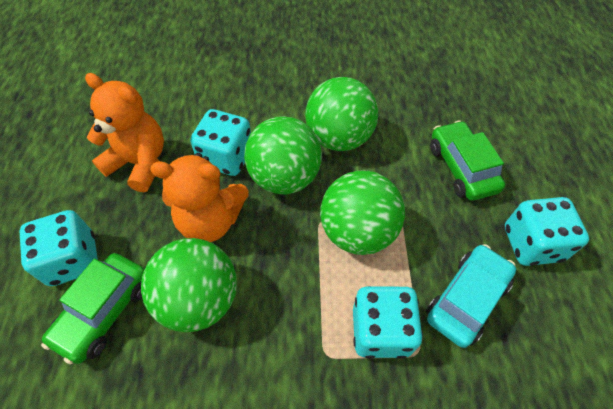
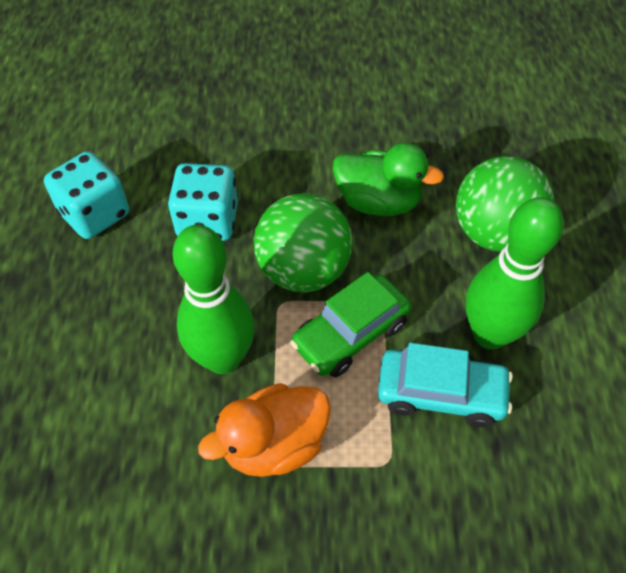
green ball: [141,238,237,332] [244,116,322,194] [305,77,378,151] [320,170,405,255] = 4 -> [254,193,353,293] [456,156,554,252] = 2
green bowling pin: none = 0 -> [173,225,255,374] [466,197,564,349] = 2
green car: [41,253,145,364] [430,120,505,201] = 2 -> [290,272,411,377] = 1
green duck: none = 0 -> [333,143,444,216] = 1
orange duck: none = 0 -> [198,383,331,477] = 1
orange teddy bear: [85,73,164,192] [150,153,248,242] = 2 -> none = 0
turquoise dice: [19,210,98,286] [190,109,251,176] [353,286,423,359] [505,197,589,266] = 4 -> [44,151,129,239] [168,163,238,241] = 2

